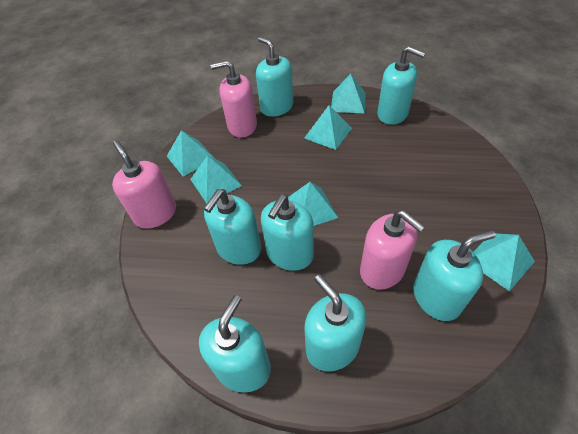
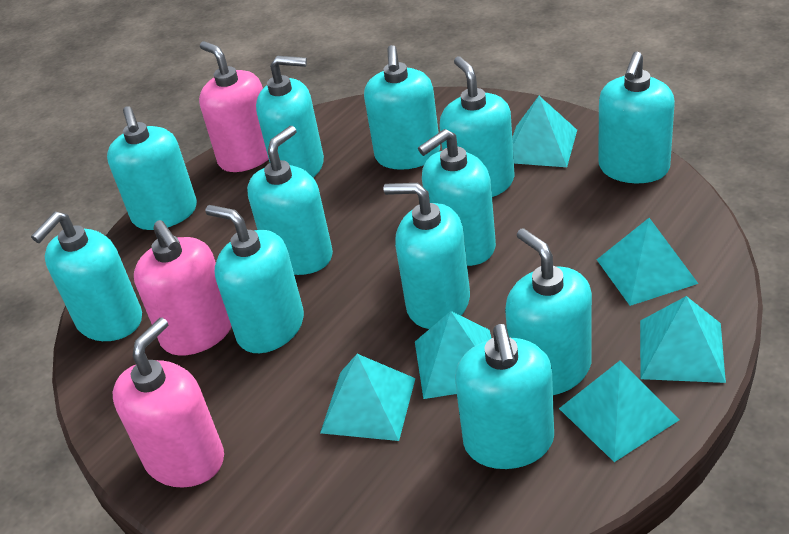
turquoise soap dispenser: [199,295,271,393] [204,189,261,265] [256,37,293,117] [261,195,314,271] [304,274,367,372] [377,46,426,125] [413,230,496,321] = 7 -> [31,212,142,341] [107,106,197,230] [205,205,304,353] [247,126,333,275] [256,56,324,177] [364,45,440,170] [384,183,470,329] [418,129,496,266] [440,56,514,197] [455,324,554,469] [505,228,592,395] [598,52,675,183] = 12

